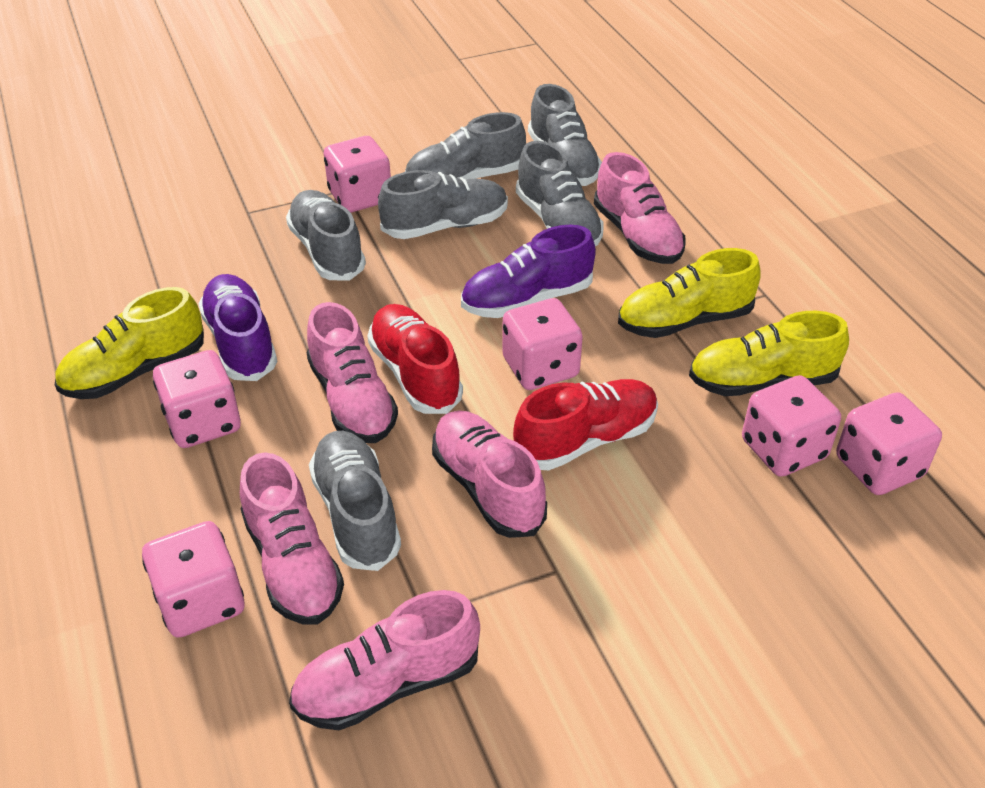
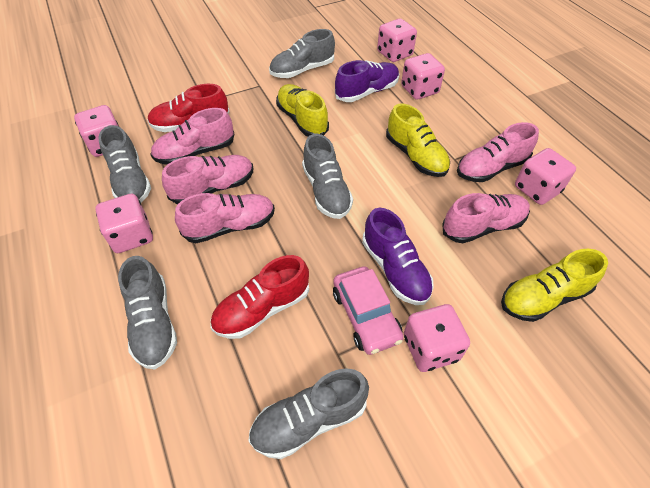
grey shoe: [286,190,366,280] [309,431,401,571] [378,170,508,239] [405,112,526,180] [516,141,604,246] [528,84,602,186] = 6 -> [98,125,151,202] [118,256,177,369] [248,368,369,459] [269,29,335,78] [302,134,353,219] = 5
pink car: none = 0 -> [333,266,404,355] = 1

